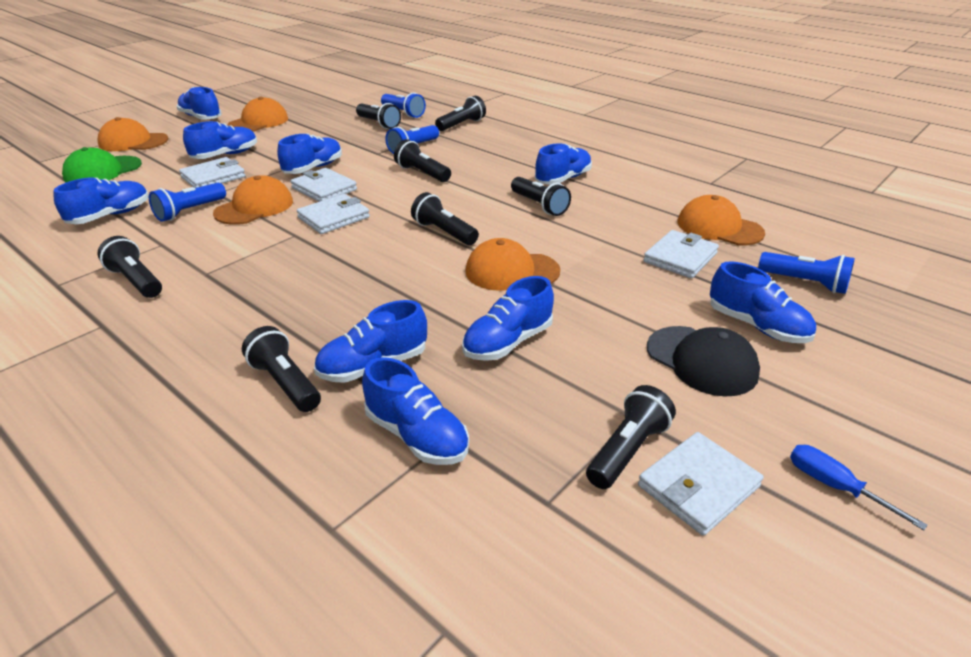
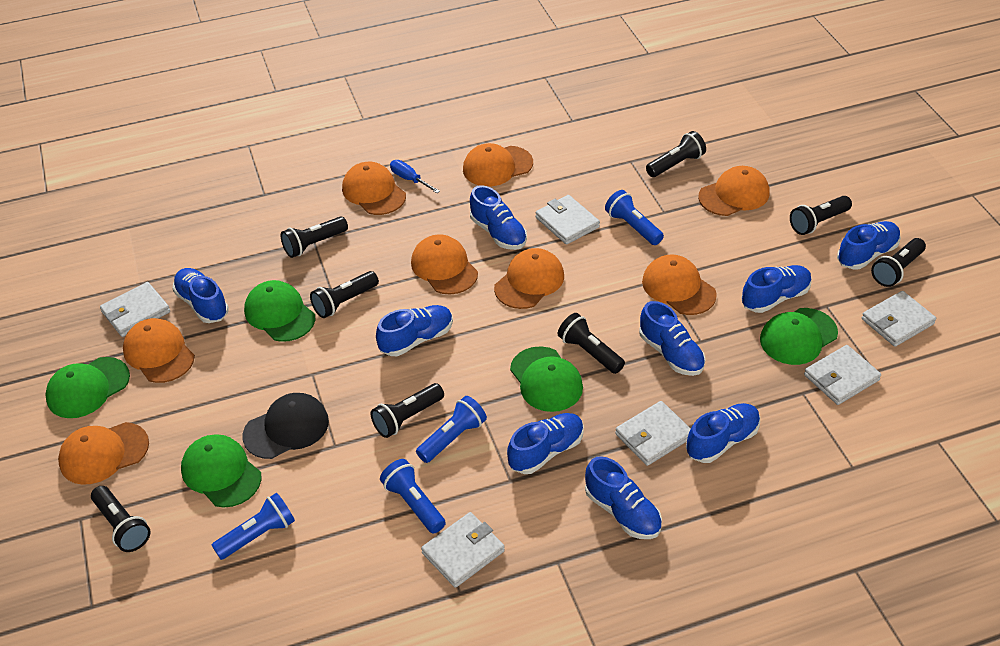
green cap: [62,147,142,182] = 1 -> [45,357,130,418] [181,434,261,507] [244,280,315,342] [510,346,583,412] [760,308,838,365] = 5
orange cap: [97,117,168,151] [213,175,293,225] [228,97,288,132] [465,238,560,291] [678,195,765,245] = 5 -> [58,422,149,485] [123,318,195,383] [342,162,406,215] [411,234,478,294] [463,143,533,186] [494,248,564,309] [642,254,717,315] [698,166,769,216] = 8
white wallet: [179,157,245,188] [291,168,357,202] [297,194,370,234] [638,432,764,536] [644,230,719,278] = 5 -> [100,282,170,337] [421,512,505,588] [536,195,600,245] [615,401,691,466] [804,345,881,405] [862,291,936,347] = 6

